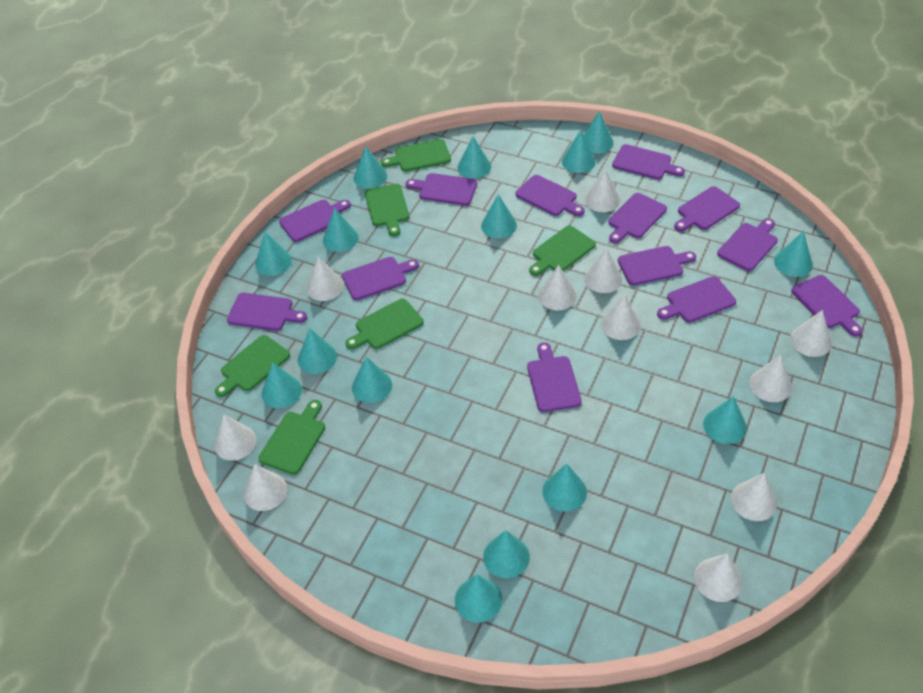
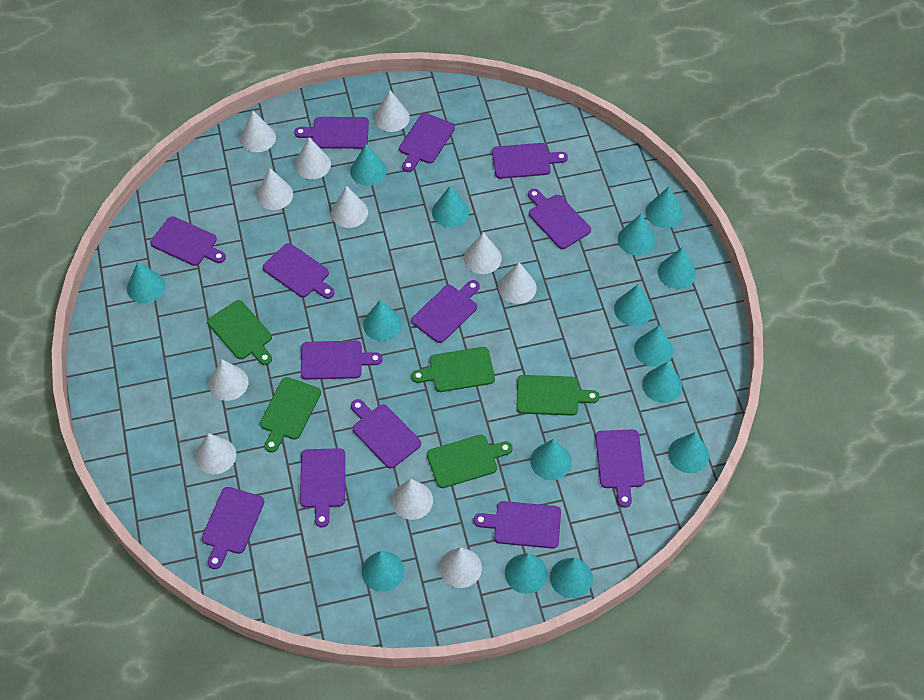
green cutting board: [215,335,290,397] [258,400,325,475] [345,299,424,349] [365,184,409,236] [381,139,451,172] [529,226,596,276] = 6 -> [207,300,272,365] [260,377,321,453] [412,347,495,392] [427,435,513,488] [516,375,599,416] = 5

